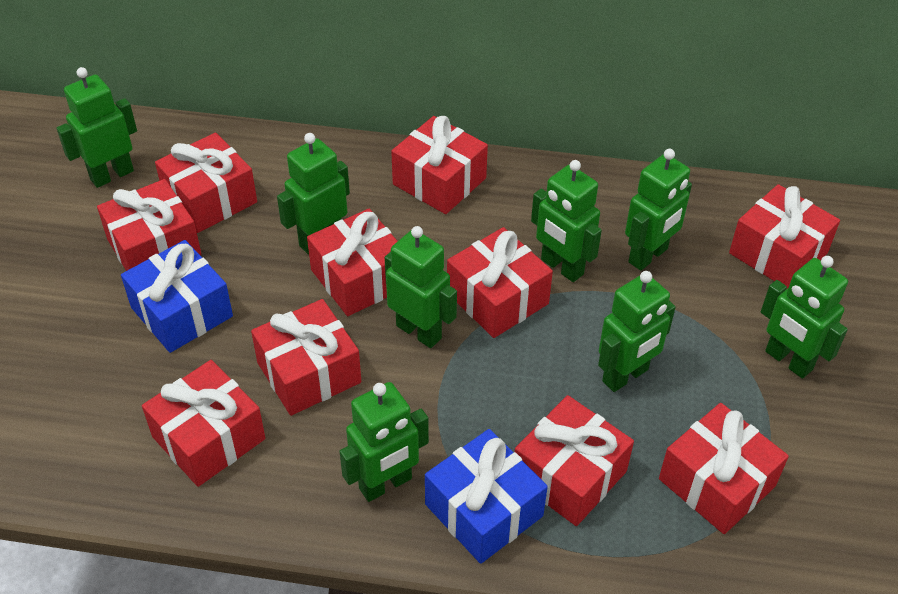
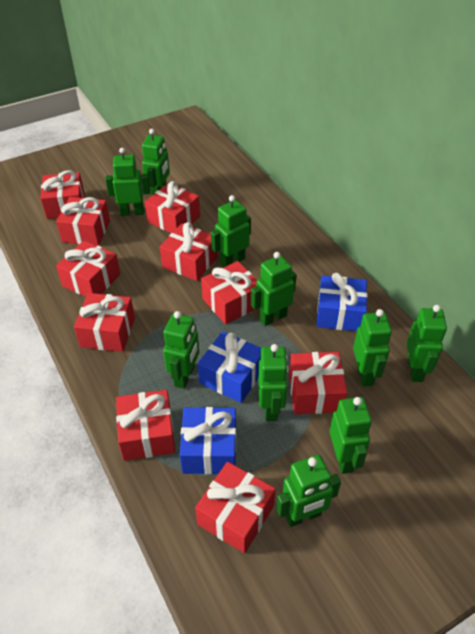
blue gift: [121,240,233,353] [425,429,548,564] = 2 -> [180,407,236,474] [198,331,262,403] [316,273,367,331] = 3
green robot: [57,67,137,188] [277,133,350,254] [339,382,429,502] [385,226,457,348] [531,160,602,282] [598,271,676,392] [625,149,692,271] [761,256,848,379] = 8 -> [105,147,150,216] [142,129,170,196] [163,311,199,389] [211,195,251,267] [251,252,297,326] [258,344,288,421] [276,455,341,527] [329,397,372,474] [353,309,392,387] [407,305,447,382] = 10

